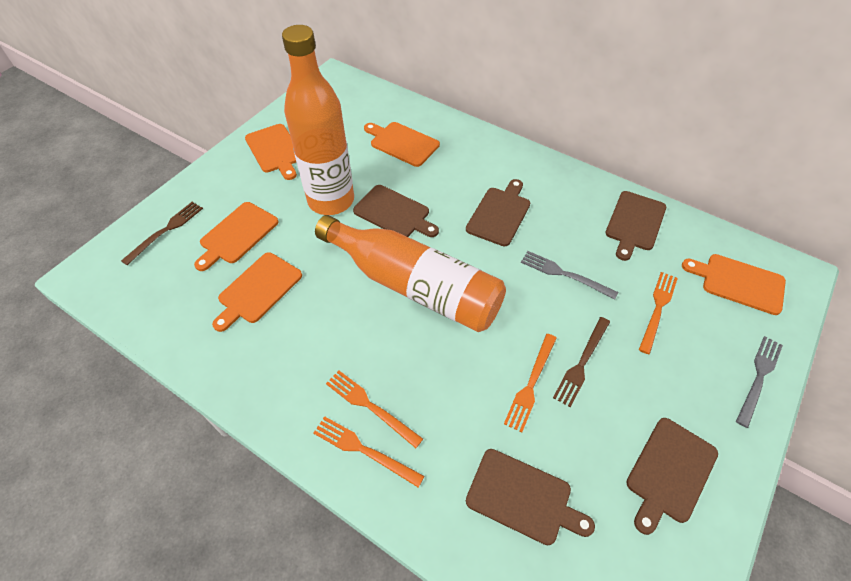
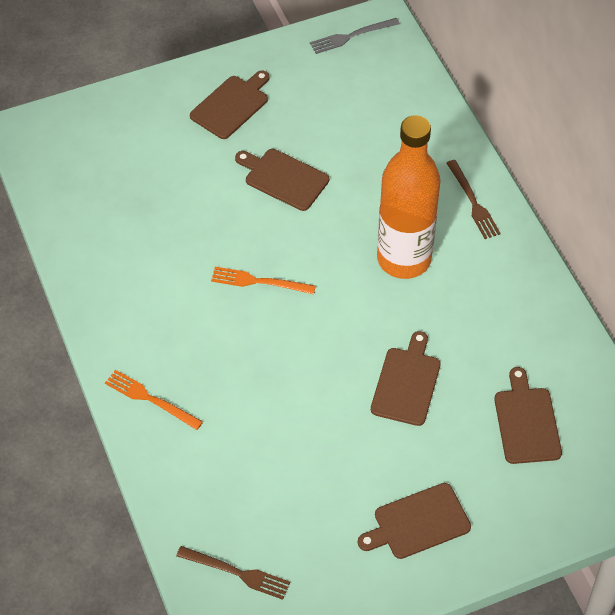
grey fork: [521,251,618,299] [736,336,783,428] = 2 -> [310,18,400,54] = 1
orange bottle: [282,25,354,215] [315,215,506,332] = 2 -> [377,115,440,279] = 1
orange cutting board: [194,202,279,271] [212,252,302,332] [245,124,297,180] [364,122,440,167] [682,254,786,315] = 5 -> none = 0
orange fork: [313,416,424,488] [326,370,423,448] [504,334,557,432] [639,272,678,354] = 4 -> [105,370,203,430] [211,267,316,294] = 2

